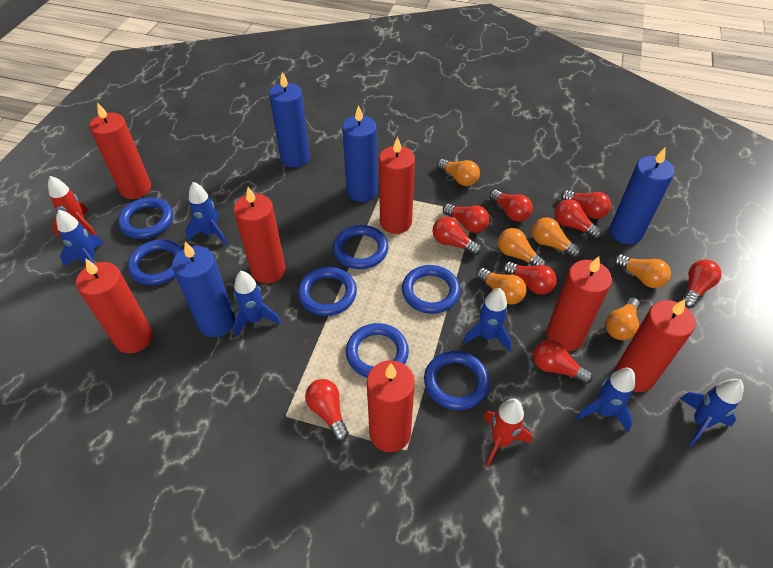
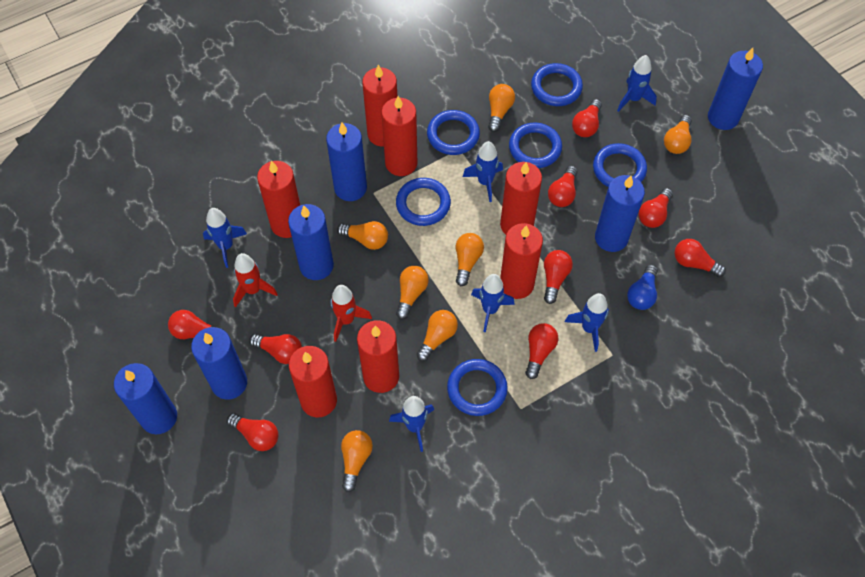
blue candle: [172,242,235,337] [269,72,310,168] [342,105,378,202] [610,147,675,244] = 4 -> [114,363,177,434] [191,327,247,400] [288,204,334,280] [326,123,367,201] [595,175,645,252] [708,48,763,130] = 6
blue light bulb: none = 0 -> [627,264,658,310] = 1
blue ring: [118,198,173,239] [127,239,183,285] [298,267,357,316] [333,225,388,269] [346,323,409,378] [402,265,460,314] [424,351,489,410] = 7 -> [396,178,451,226] [427,110,480,155] [447,359,508,416] [509,123,562,168] [531,63,583,106] [593,143,647,187] = 6
orange light bulb: [437,159,480,186] [477,268,527,305] [498,228,546,266] [532,218,581,258] [606,298,640,340] [614,254,671,288] = 6 -> [337,221,388,250] [341,430,373,492] [396,266,429,319] [417,310,458,361] [456,233,484,286] [488,84,515,132] [664,115,692,154] = 7

